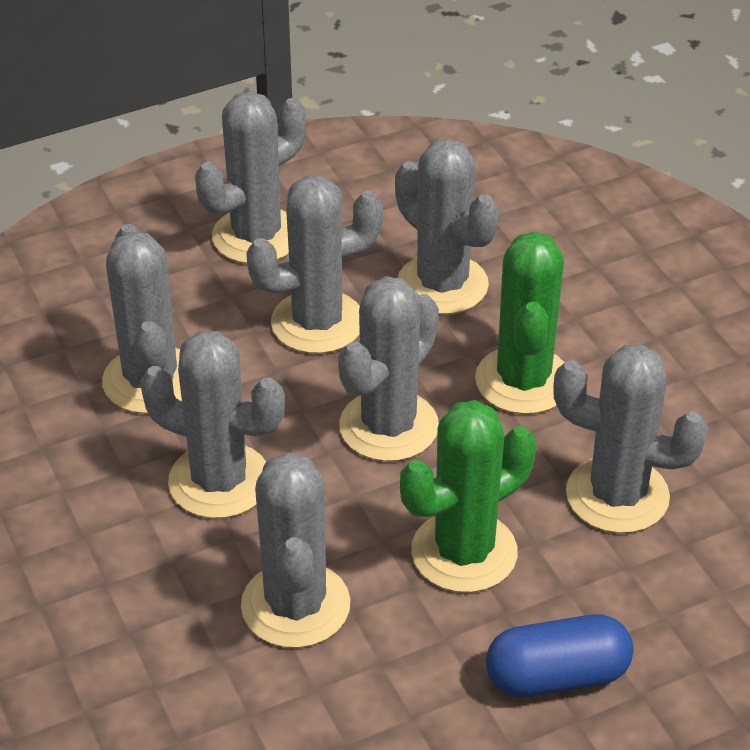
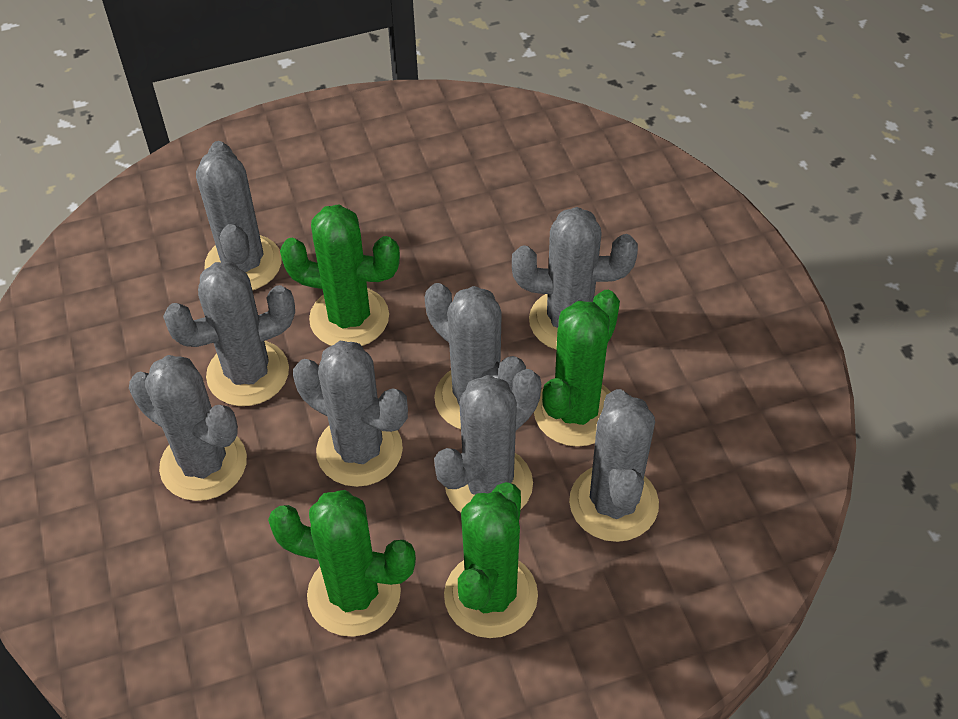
blue capsule: [486,614,634,698] = 1 -> none = 0
green cactus: [400,400,536,593] [475,232,565,414] = 2 -> [268,490,416,637] [280,204,400,346] [444,482,538,638] [534,290,620,447] = 4

